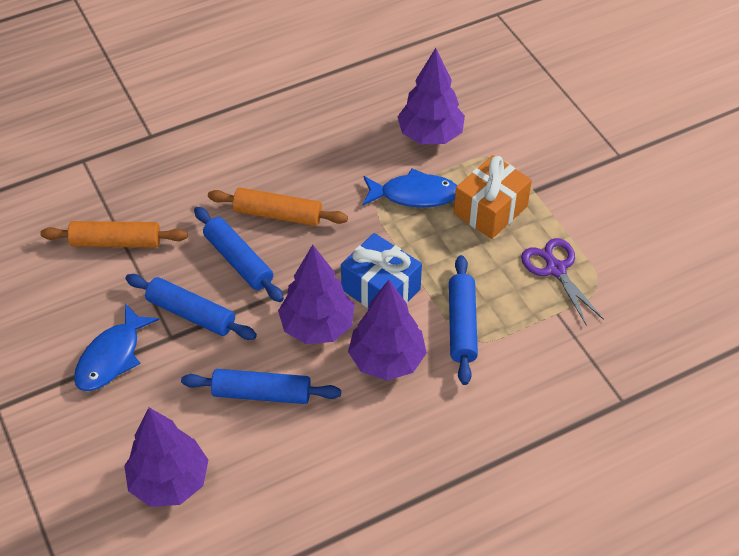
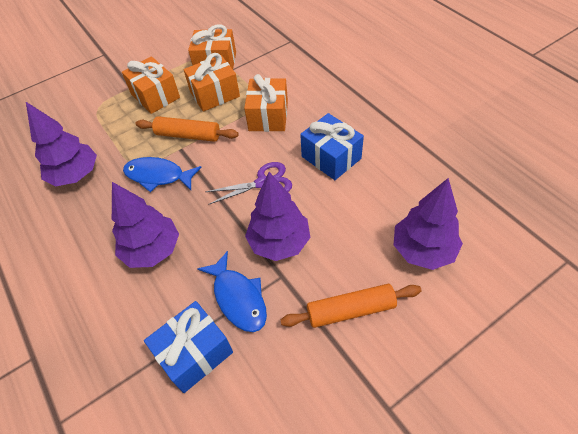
blue gift: [341,233,422,308] = 1 -> [144,301,233,393] [300,113,364,180] = 2
blue rolling pin: [125,274,257,340] [181,369,341,404] [194,207,284,302] [449,255,478,385] = 4 -> none = 0
orange gift: [454,155,532,239] = 1 -> [122,56,180,114] [184,53,240,112] [188,25,236,69] [244,74,288,132] = 4

